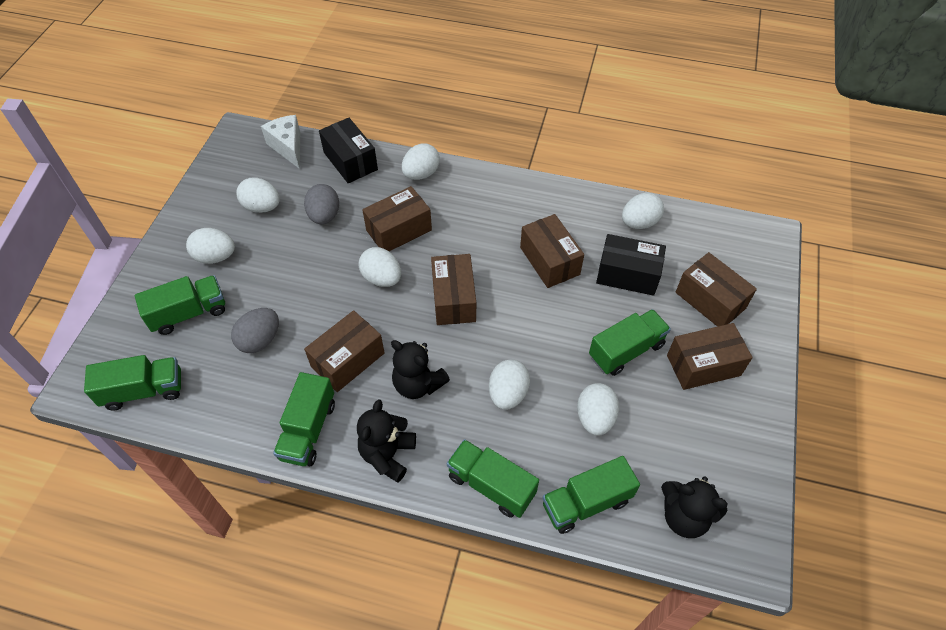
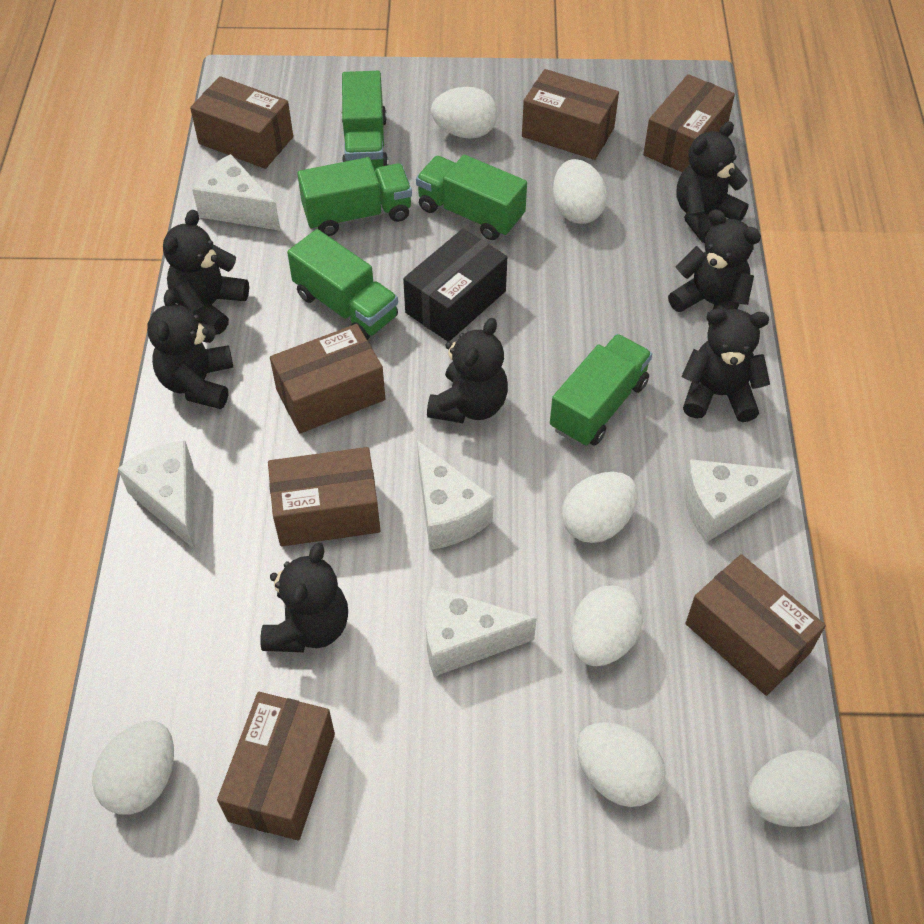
black box: [319,118,378,183] [596,234,666,296] = 2 -> [403,229,507,342] = 1
black teddy bear: [357,399,416,482] [391,340,450,399] [661,476,728,538] = 3 -> [147,289,233,409] [163,210,249,335] [261,542,348,652] [427,318,508,423] [668,209,761,326] [676,121,749,243] [681,308,770,422] = 7
brown box: [304,310,385,392] [362,186,432,251] [431,254,476,325] [520,214,584,288] [667,323,753,390] [676,252,757,327] = 6 -> [190,76,293,169] [217,692,335,840] [268,447,380,546] [270,324,385,433] [522,69,619,160] [643,74,735,172] [685,554,826,696] = 7
green truck: [84,355,181,411] [135,275,225,335] [273,372,335,466] [447,439,539,518] [542,456,640,534] [589,309,671,376] = 6 -> [287,229,398,340] [297,157,412,236] [342,71,388,170] [416,155,527,240] [550,334,652,446] = 5
grey egg: [231,308,279,353] [304,184,339,224] = 2 -> none = 0
white cheese: [261,115,300,169] = 1 -> [118,440,195,550] [192,154,281,231] [417,440,494,550] [426,586,537,677] [683,459,794,543] = 5

